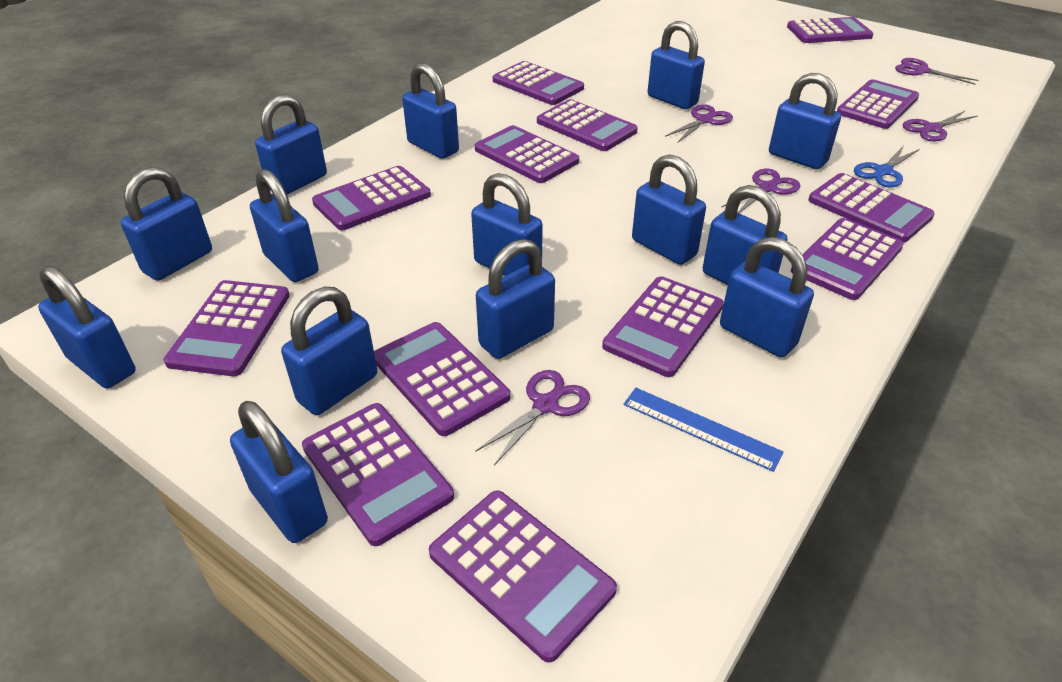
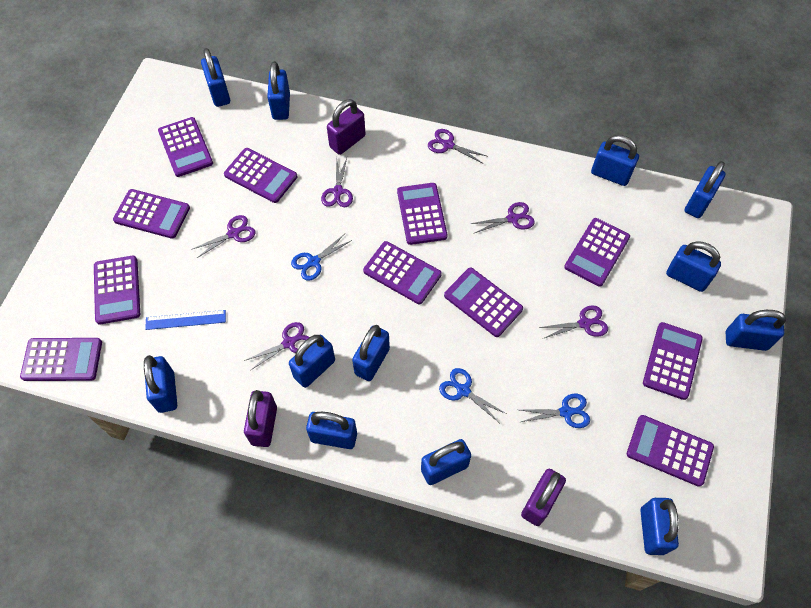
blue padlock: [38,266,136,388] [121,167,212,280] [230,401,328,543] [250,169,319,282] [255,94,327,195] [281,287,377,415] [402,63,459,159] [471,173,543,276] [476,239,555,359] [632,154,706,265] [647,21,705,109] [703,185,787,285] [720,237,814,357] [769,73,841,169] = 14 -> [144,355,177,413] [201,48,230,107] [267,61,290,120] [289,335,335,388] [306,412,357,449] [352,325,390,381] [421,439,471,485] [591,135,639,186] [640,498,679,555] [666,241,721,292] [685,161,726,218] [726,310,786,351] = 12
blue scissors: [854,145,920,188] = 1 -> [291,234,352,281] [439,368,506,422] [520,394,590,428] = 3
purple calculator: [164,280,290,376] [302,403,454,546] [312,166,431,230] [374,322,510,436] [429,490,617,663] [475,125,579,183] [493,61,584,105] [537,99,638,151] [602,276,724,377] [787,17,874,43] [791,218,904,300] [808,173,935,243] [837,79,919,129] = 13 -> [20,338,102,381] [94,256,140,324] [113,189,190,239] [158,117,213,177] [224,148,297,203] [363,241,442,304] [397,183,448,245] [444,268,523,337] [564,218,630,287] [627,415,714,487] [643,322,703,400] = 11
purple padlock: none = 0 -> [244,390,277,447] [327,99,366,155] [521,469,566,526] = 3
purple scissors: [475,370,590,465] [665,104,733,142] [721,169,800,213] [895,58,978,85] [903,111,978,142] = 5 -> [191,215,256,258] [244,322,309,371] [321,158,353,207] [428,129,486,163] [470,202,535,233] [539,305,608,338] = 6

